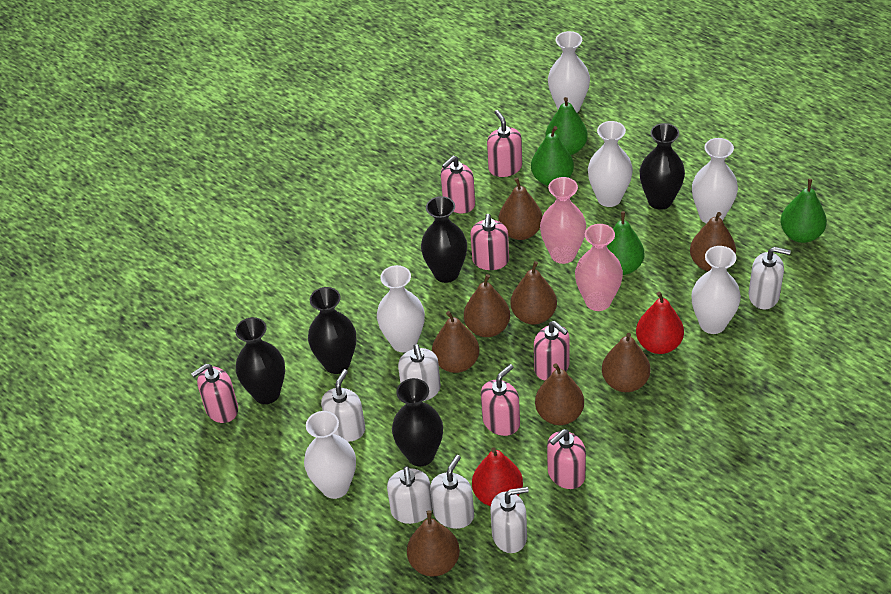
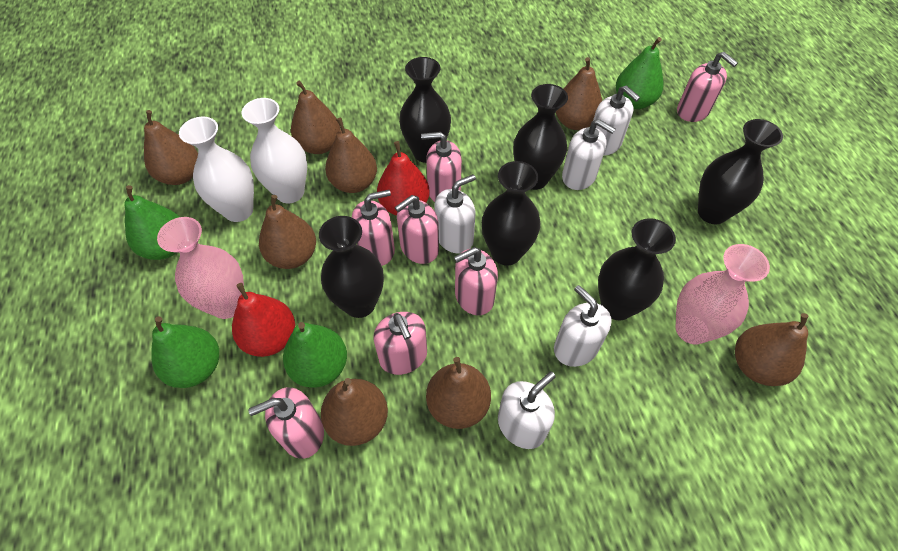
black vase: [235,317,285,404] [308,287,356,374] [392,378,443,467] [421,196,467,283] [640,123,685,210] = 5 -> [319,216,384,318] [399,57,451,163] [482,161,540,266] [513,84,568,190] [598,218,676,321] [698,119,783,224] = 6
white soap dispenser: [321,369,365,442] [387,466,433,524] [398,344,441,401] [430,455,474,529] [490,487,529,553] [749,247,791,309] = 6 -> [434,174,476,253] [498,371,556,449] [554,285,612,367] [562,119,615,190] [593,85,640,156] = 5
white vase: [304,411,356,499] [377,265,425,352] [548,31,590,113] [588,121,633,207] [691,246,741,334] [692,138,738,224] = 6 -> [179,117,254,222] [242,98,307,203] = 2

